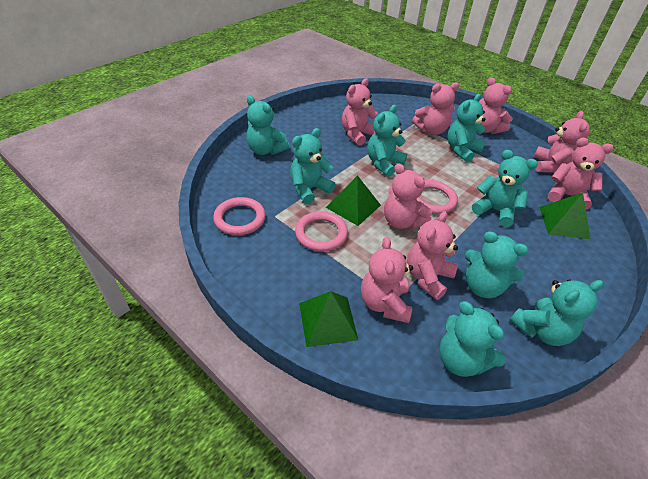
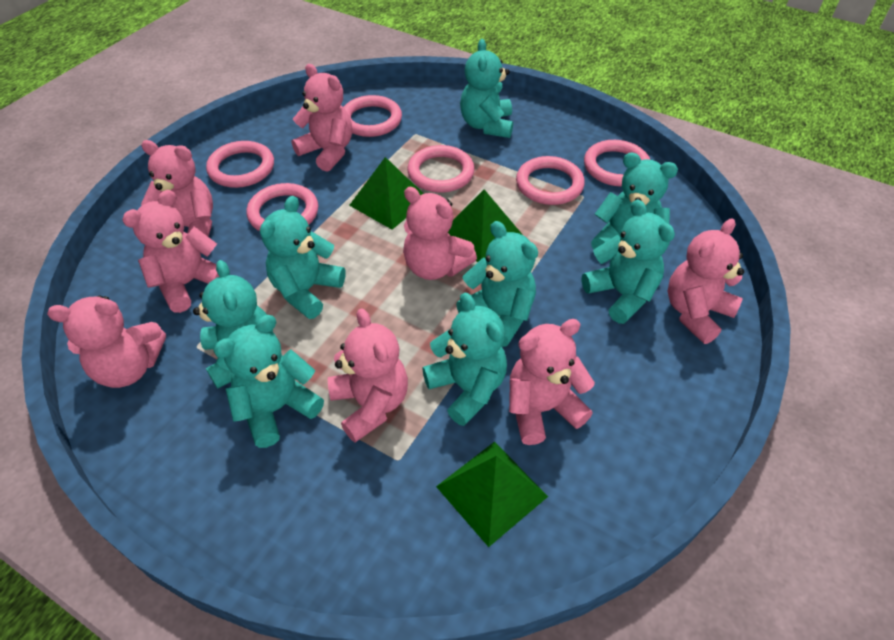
pink ring: [213,197,266,235] [295,211,348,251] [417,180,458,214] = 3 -> [206,141,274,188] [246,183,318,231] [344,95,402,137] [407,145,475,193] [516,156,585,205] [584,140,650,187] = 6

